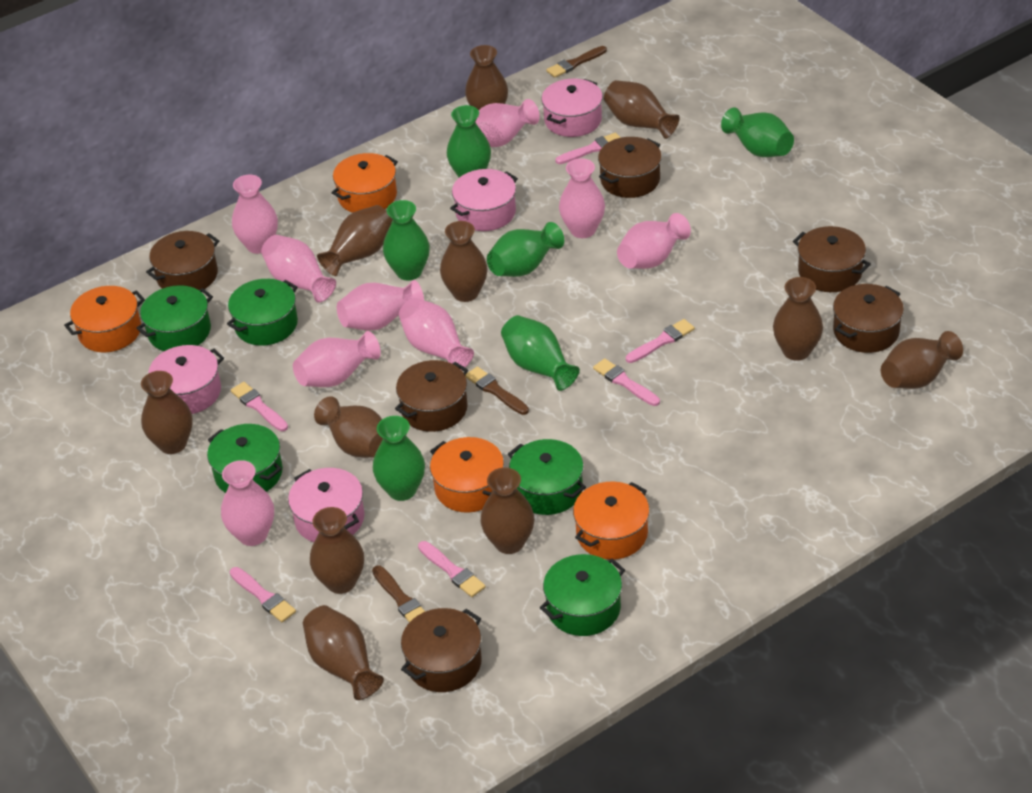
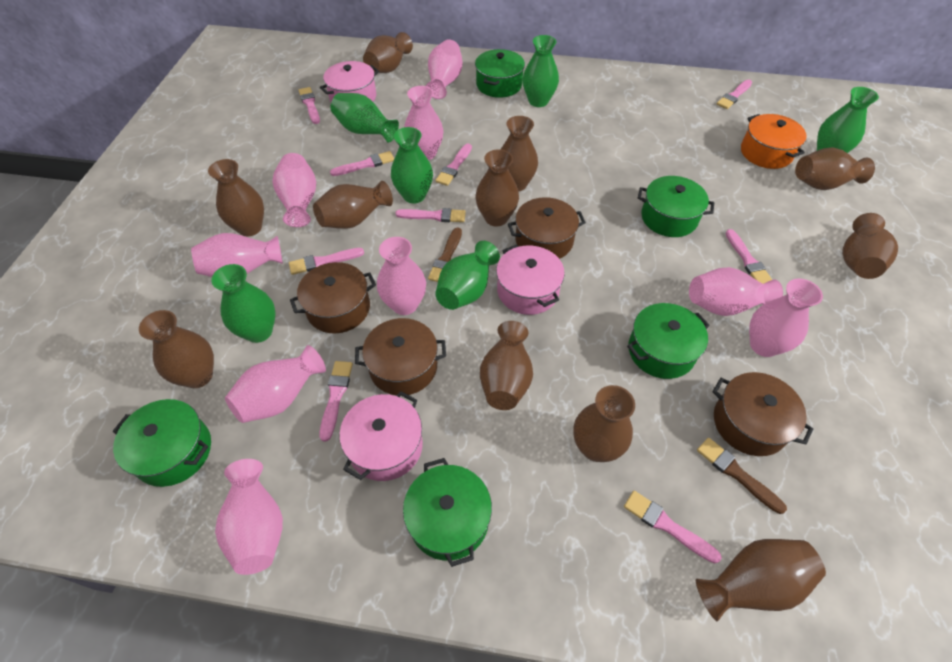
brown brush: [372,565,425,622] [465,366,529,415] [546,46,607,78] = 3 -> [428,227,462,282] [697,438,787,514] = 2
brown pot: [146,231,219,290] [395,360,468,432] [401,608,482,692] [598,137,662,198] [793,226,871,292] [833,284,904,353] = 6 -> [290,262,376,334] [355,318,446,395] [508,197,586,259] [712,372,813,456] = 4
orange pot: [64,286,145,352] [331,153,398,213] [430,437,504,513] [573,482,650,560] = 4 -> [741,114,807,169] = 1
pink brush: [230,567,296,622] [231,382,288,431] [418,541,486,597] [555,132,621,164] [593,358,660,406] [626,319,695,363] = 6 -> [289,248,364,275] [299,87,320,124] [319,361,353,442] [330,151,394,176] [395,208,466,222] [435,144,472,186] [624,491,722,564] [717,80,752,109] [725,229,772,284] = 9
pink pot: [148,345,224,414] [288,468,365,542] [450,169,518,231] [542,79,603,137] = 4 -> [320,61,379,102] [340,391,423,481] [496,244,565,315] = 3

